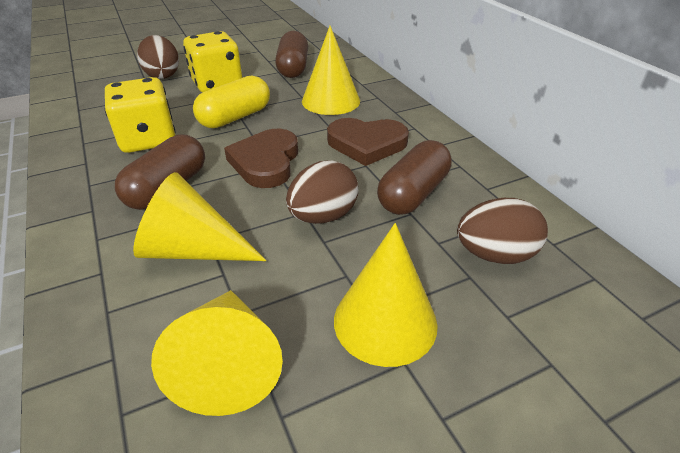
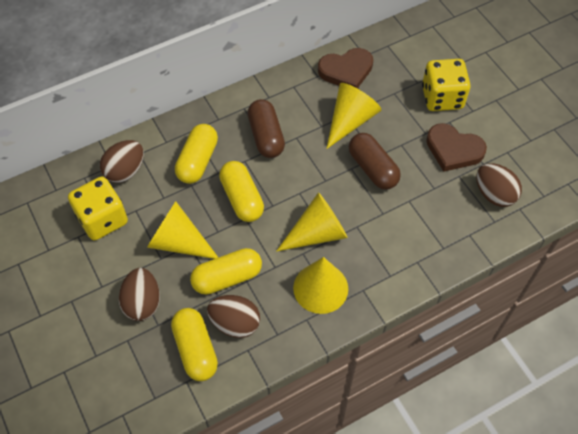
brown capsule: [115,134,205,210] [275,31,308,78] [377,140,452,215] = 3 -> [248,99,285,158] [349,133,401,189] = 2
brown egg: [137,35,179,79] [286,160,359,224] [457,198,548,264] = 3 -> [100,140,144,183] [119,268,160,321] [207,295,260,338] [476,163,522,207] = 4
yellow capsule: [193,75,270,128] = 1 -> [171,308,218,381] [175,124,218,184] [190,248,262,295] [219,161,264,222] = 4

